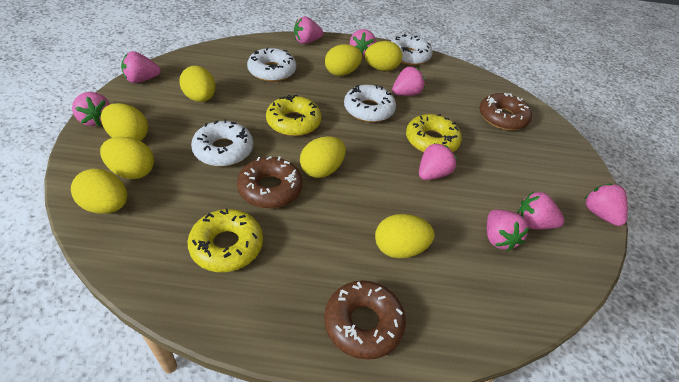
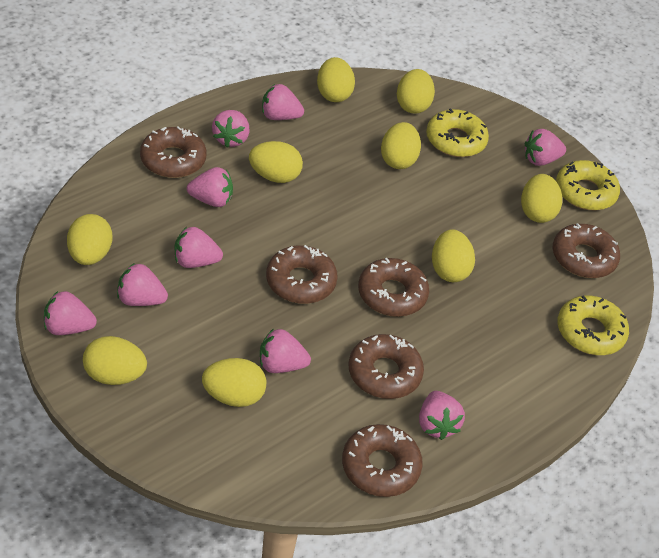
brown donut: [237,156,303,208] [324,280,406,360] [479,93,532,131] = 3 -> [140,126,207,178] [266,245,338,304] [342,424,423,497] [349,334,424,399] [358,258,429,317] [552,223,620,278] = 6
white donut: [191,119,253,167] [247,48,296,82] [344,85,396,122] [391,34,433,65] = 4 -> none = 0
yellow egg: [71,169,127,214] [100,137,154,179] [101,103,148,141] [179,66,215,102] [300,136,346,178] [325,44,362,76] [364,41,402,71] [375,214,434,258] = 8 -> [67,214,112,265] [83,336,147,385] [202,358,266,407] [249,141,303,183] [317,57,355,102] [381,122,421,169] [397,69,435,114] [432,229,475,282] [521,174,562,223] = 9

